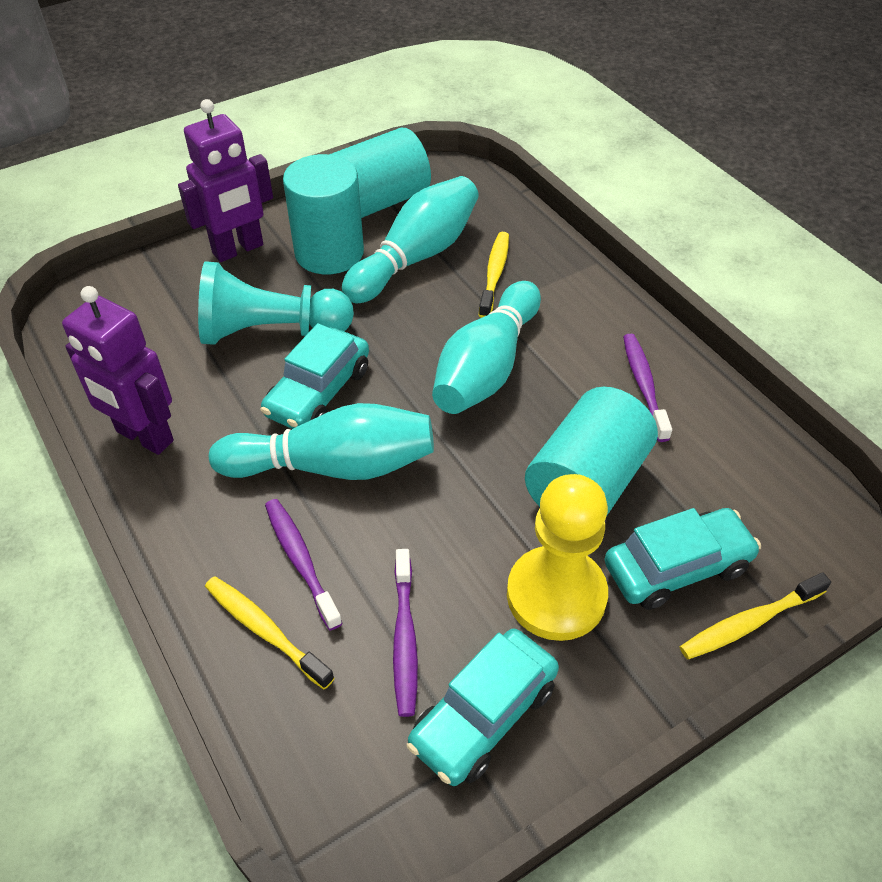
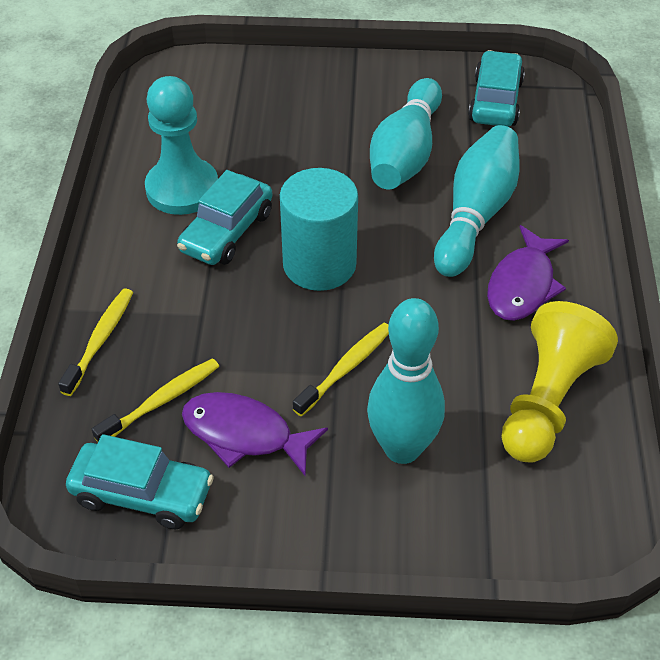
purple fish: none = 0 -> [182,392,328,476] [487,225,569,321] = 2
purple robot: [62,286,174,455] [178,99,273,262] = 2 -> none = 0
purple toothbrush: [265,499,343,631] [393,549,418,717] [623,334,672,442] = 3 -> none = 0
turquoise cylinder: [283,154,364,274] [329,128,431,218] [525,387,658,517] = 3 -> [280,168,358,291] = 1

